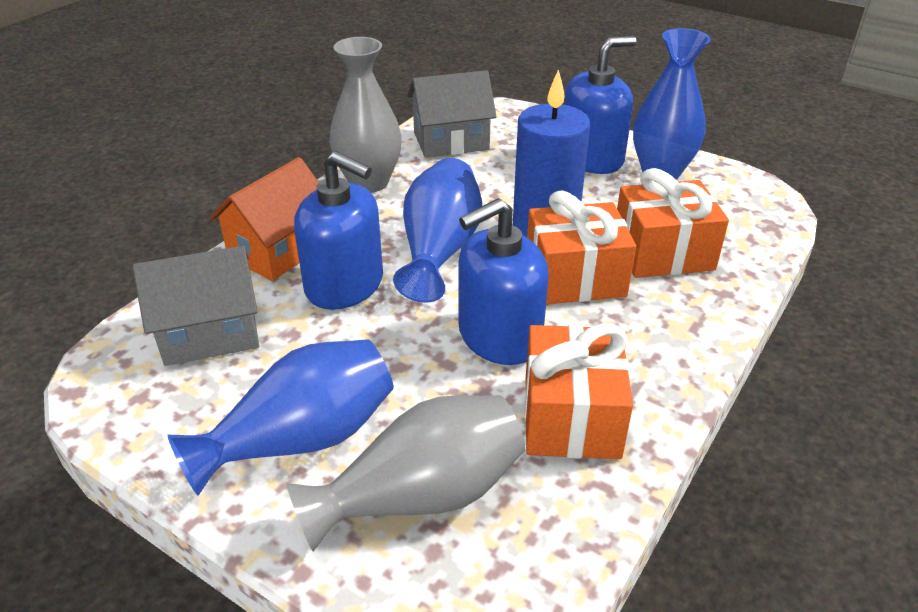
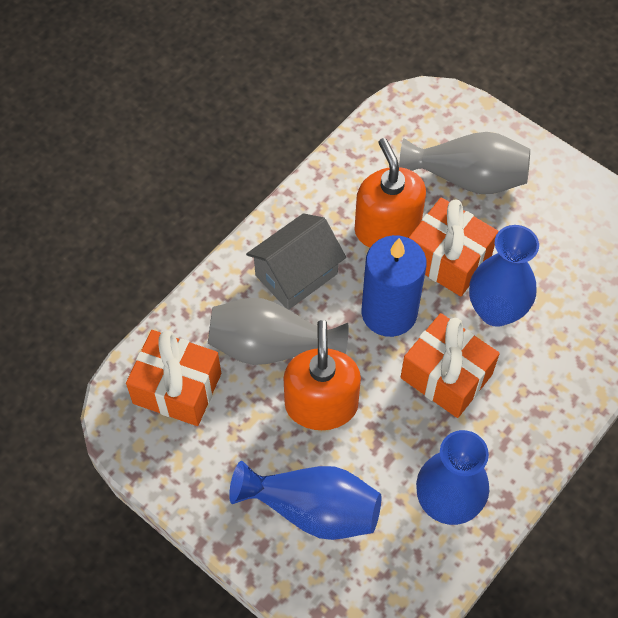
blue soap dispenser: [294,151,383,310] [458,198,549,365] [564,36,636,174] = 3 -> none = 0
grey house: [133,246,259,366] [407,70,497,158] = 2 -> [246,213,346,310] = 1
orange house: [209,157,319,281] = 1 -> none = 0
orange soap dispenser: none = 0 -> [283,320,361,430] [354,138,426,248] = 2

